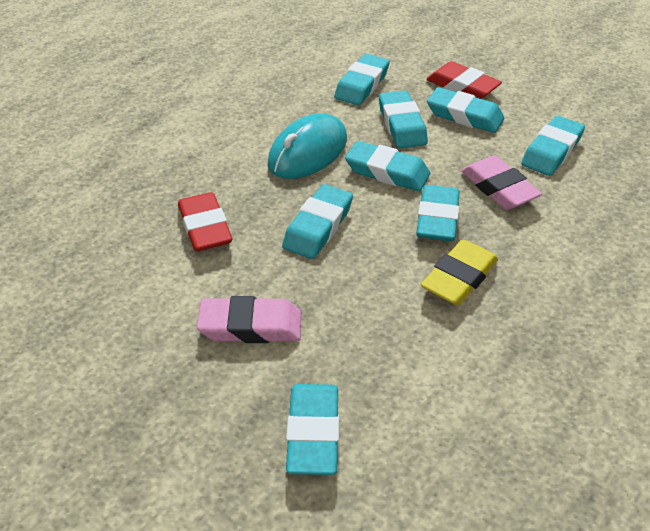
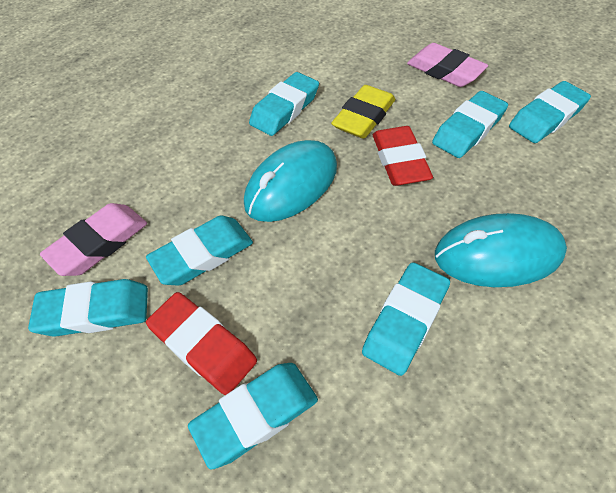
turquoise eraser: [282,184,353,259] [286,384,339,475] [334,54,390,105] [345,141,430,191] [379,91,428,148] [416,185,460,241] [427,87,504,133] [521,116,585,176] = 8 -> [28,279,148,336] [146,216,253,286] [188,363,318,469] [249,72,319,136] [362,262,450,376] [432,91,508,158] [509,81,591,143] = 7
turquoise mouse: [268,113,347,179] = 1 -> [244,140,337,222] [435,213,567,287] = 2

